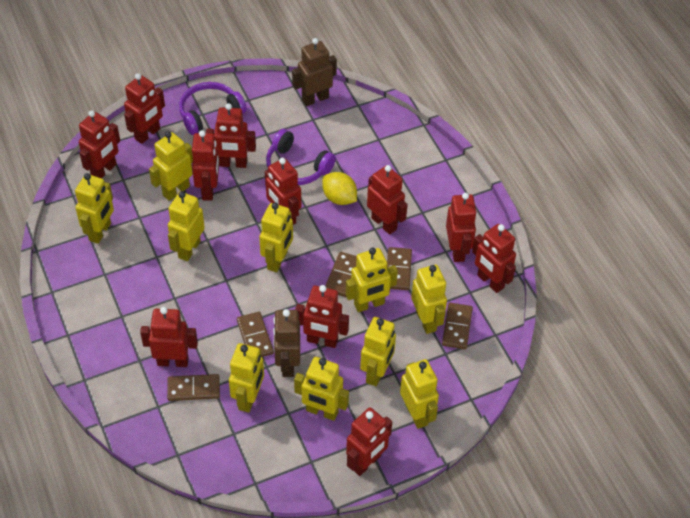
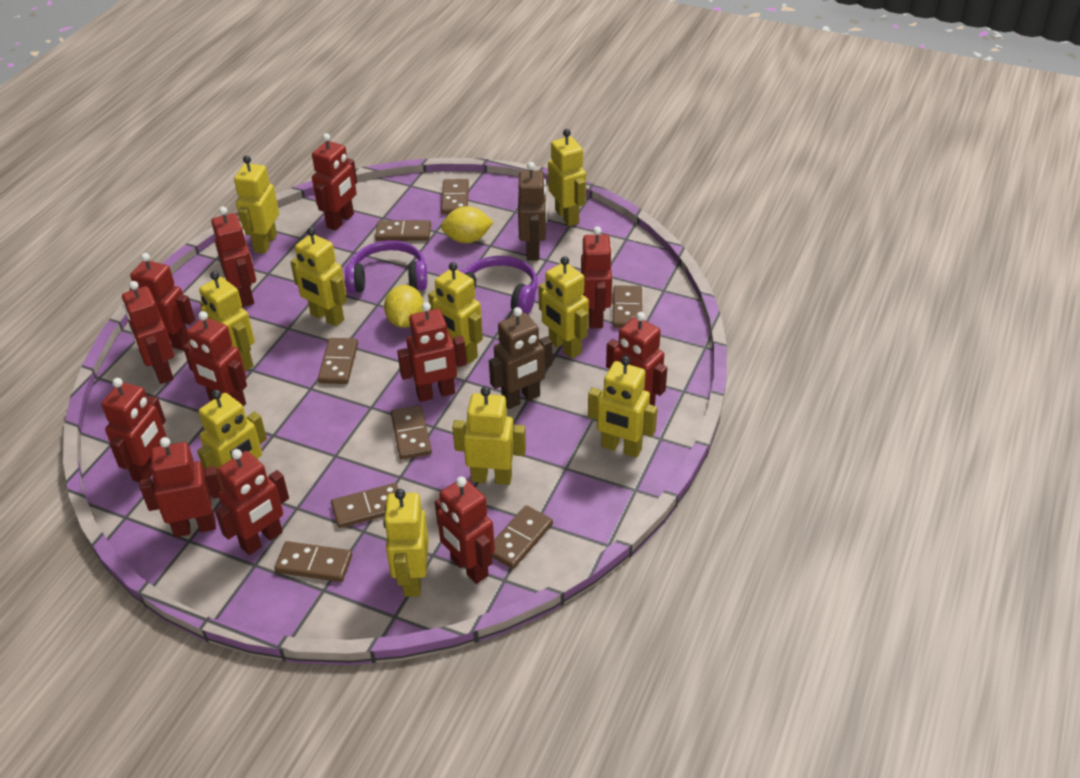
brown domino: [167,374,220,401] [237,312,274,357] [325,252,357,297] [387,247,412,290] [442,303,473,349] = 5 -> [274,541,352,582] [318,338,358,384] [331,483,398,528] [375,220,431,241] [391,405,432,460] [441,179,469,214] [492,505,553,569] [613,285,642,328] = 8
red robot: [79,110,120,178] [124,73,165,144] [140,307,198,367] [192,130,219,201] [206,103,256,168] [265,158,301,225] [295,285,349,348] [346,407,392,476] [367,165,408,235] [446,193,477,262] [472,224,516,293] = 11 -> [101,378,166,482] [122,281,174,384] [129,253,195,351] [140,437,223,537] [183,311,247,407] [211,207,256,307] [215,449,289,555] [312,133,357,231] [397,302,467,402] [435,477,495,584] [581,226,613,328] [606,312,667,406] = 12
yellow lemon: [322,172,357,205] = 1 -> [384,285,423,328] [441,206,494,243] = 2

